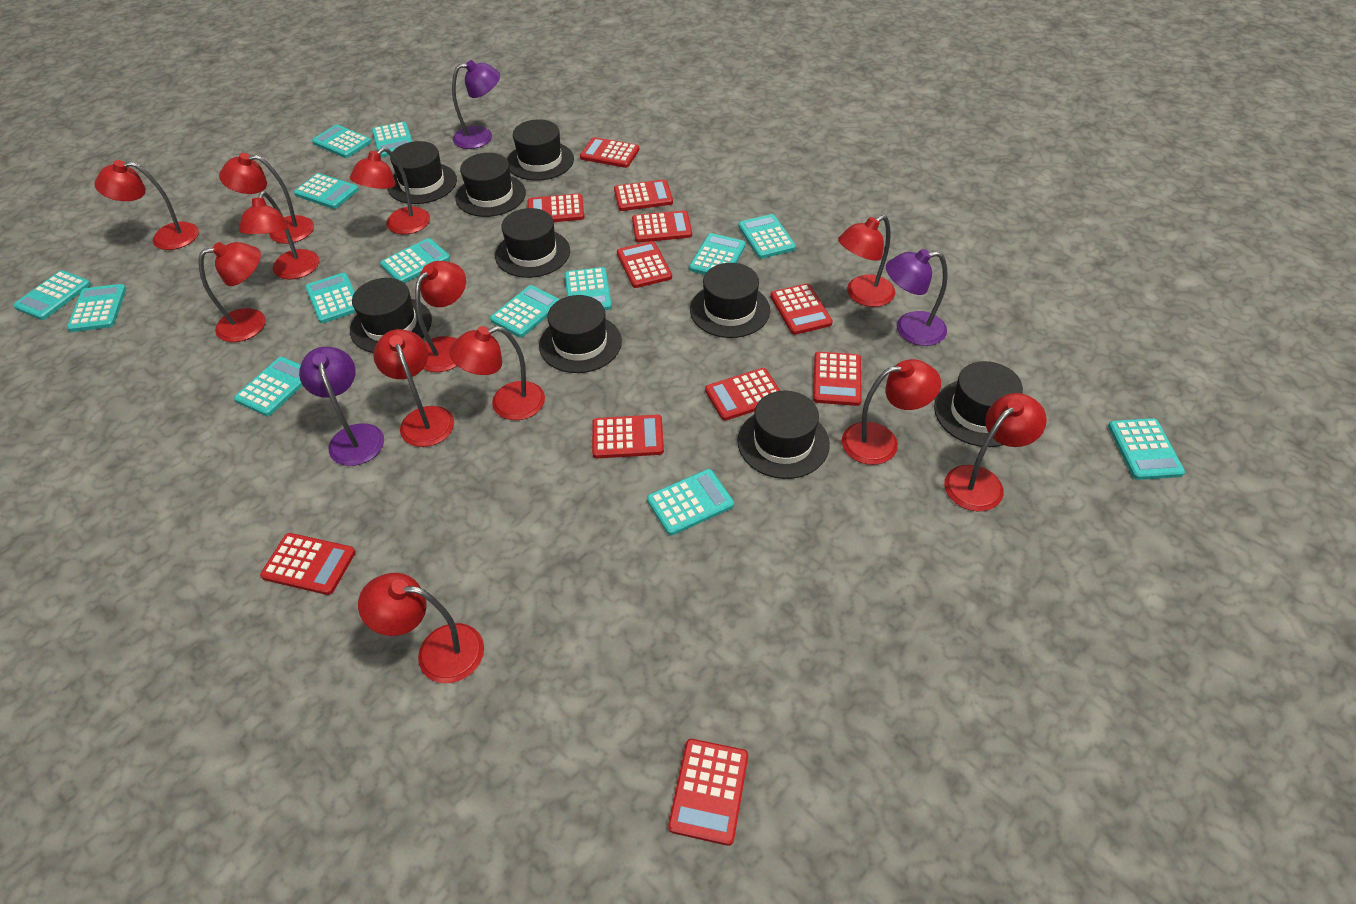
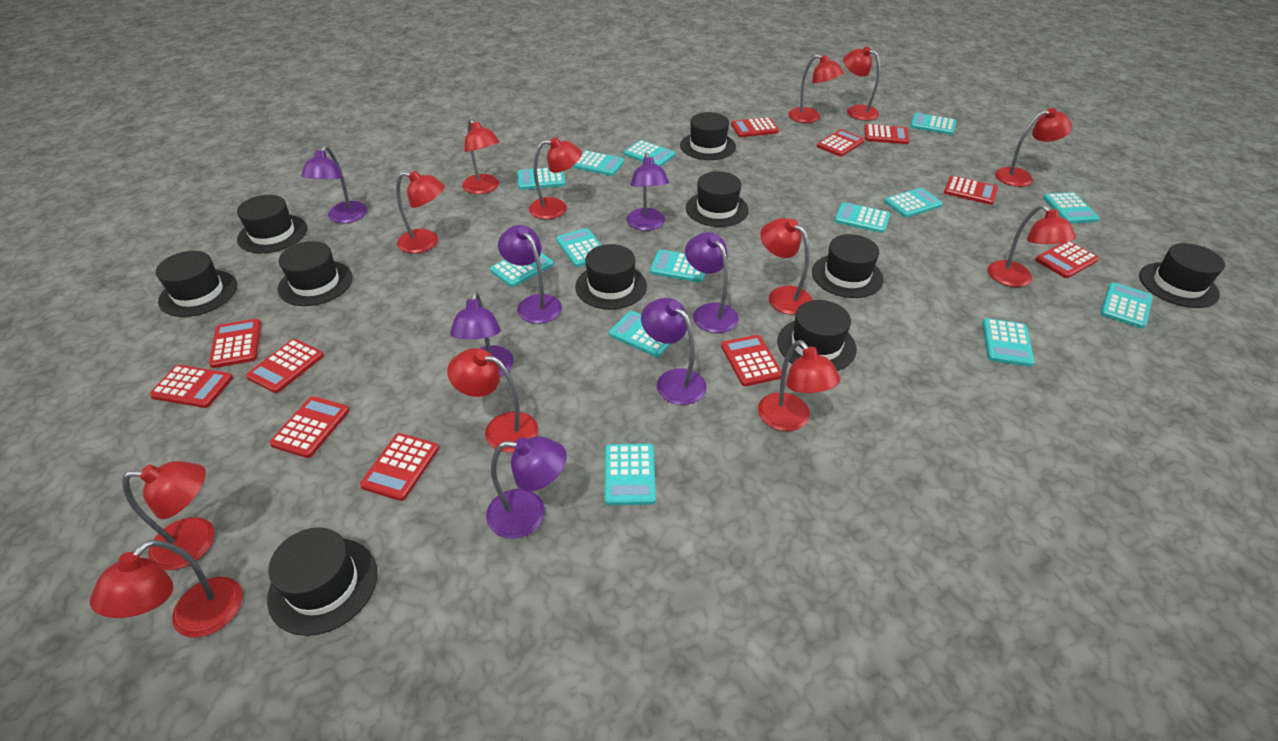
black hat: [350,278,432,353] [387,141,457,204] [455,153,526,217] [495,208,570,278] [507,119,574,181] [539,295,622,373] [690,263,770,338] [738,391,830,479] [934,361,1023,447] = 9 -> [156,251,237,317] [237,195,307,253] [267,527,378,636] [278,241,353,306] [575,244,647,309] [680,112,736,160] [686,171,749,227] [777,300,857,371] [812,234,884,298] [1139,243,1225,308] = 10
purple lamp: [299,347,384,466] [452,60,500,149] [886,249,948,346] = 3 -> [301,146,368,223] [450,291,514,377] [486,436,567,539] [498,225,562,324] [627,153,669,231] [641,298,707,405] [685,232,739,333] = 7

